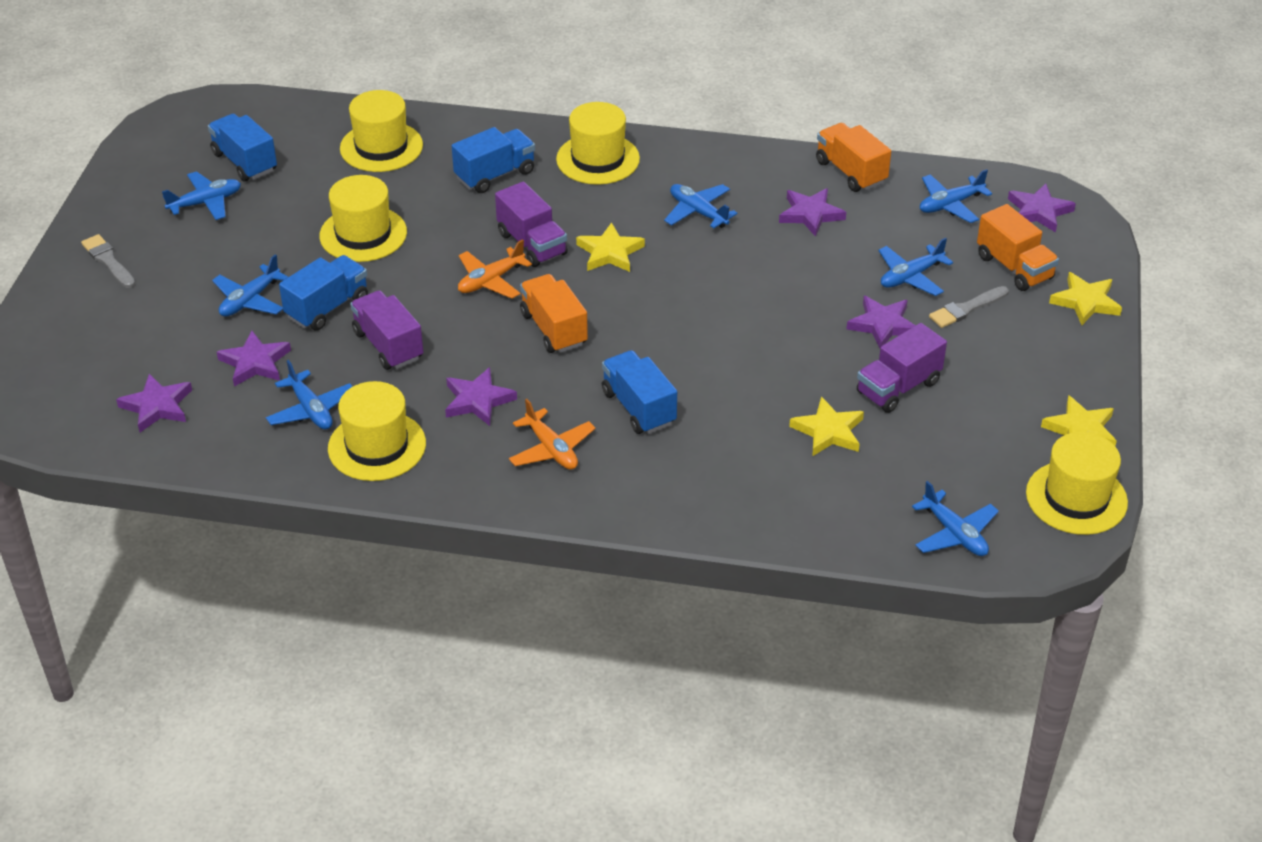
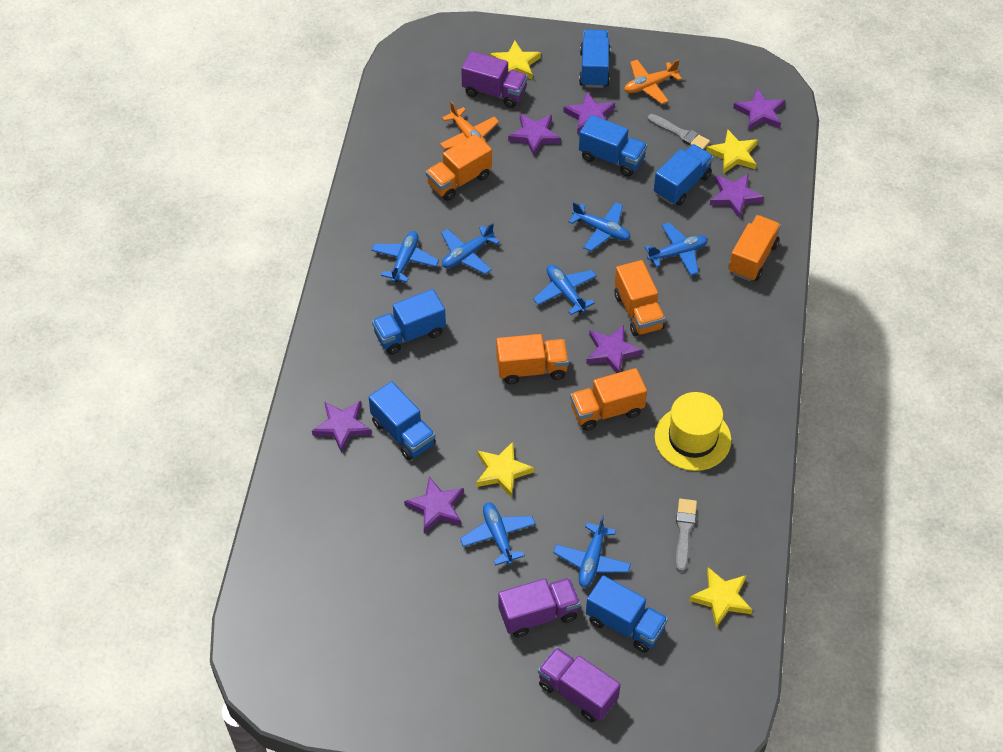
blue truck: [208,114,277,181] [279,255,368,331] [452,127,535,193] [602,350,677,434] = 4 -> [369,381,436,461] [372,289,446,355] [579,29,610,88] [579,115,647,176] [586,575,668,653] [654,144,714,206] = 6
orange truck: [520,274,588,353] [816,123,891,192] [977,204,1059,291] = 3 -> [426,134,492,201] [496,334,569,384] [570,368,647,431] [614,260,665,336] [729,215,781,281] = 5
purple star: [116,374,192,432] [217,330,291,387] [445,367,517,426] [779,188,846,237] [847,296,916,348] [1008,184,1076,233] = 6 -> [312,401,372,453] [404,476,464,533] [508,114,561,156] [563,92,615,134] [586,325,643,373] [710,173,764,219] [733,88,785,130] = 7
yellow hat: [319,175,407,262] [328,381,426,481] [340,90,423,172] [556,102,640,185] [1026,432,1128,535] = 5 -> [655,392,731,471] = 1

